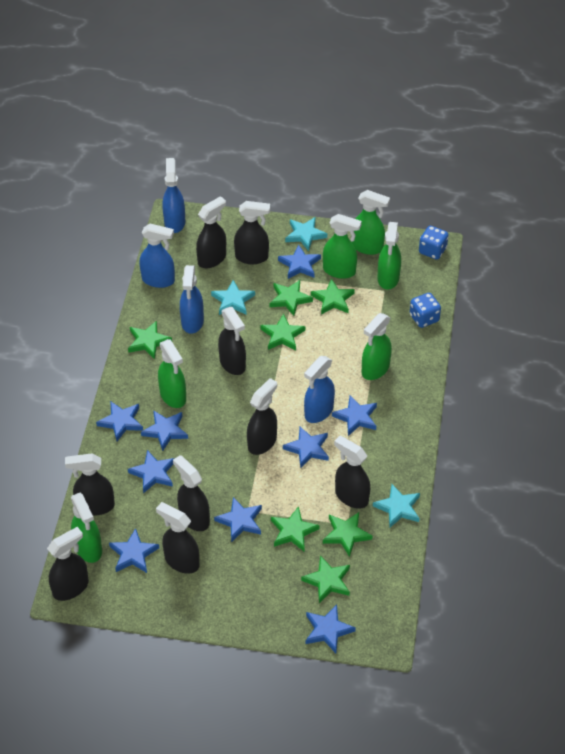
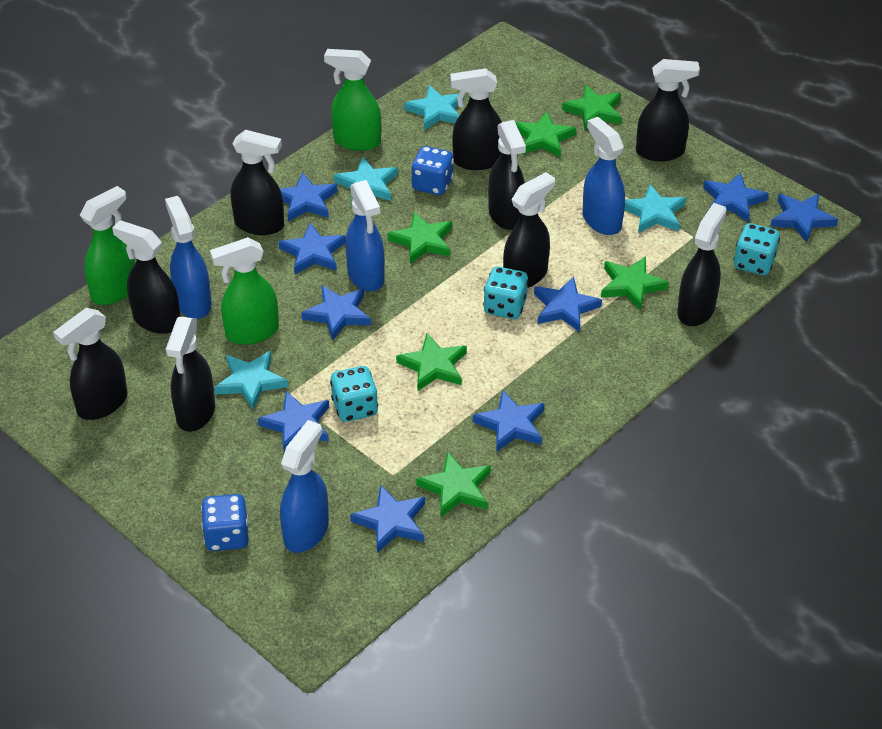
green spray bottle: [71,493,102,563] [158,339,186,408] [323,214,362,279] [351,190,390,255] [362,313,392,380] [377,222,401,289] = 6 -> [80,186,135,305] [210,237,279,345] [324,49,381,151] = 3
green star: [128,321,172,359] [261,314,305,350] [269,280,313,316] [271,506,319,551] [301,556,350,603] [311,279,355,315] [323,512,372,557] = 7 -> [388,212,452,264] [396,333,467,392] [416,451,491,518] [515,112,576,158] [562,85,622,131] [601,256,669,311] = 6
turquoise dice: none = 0 -> [330,366,378,422] [483,267,528,319] [734,223,780,275] = 3
turquoise star: [211,280,255,315] [285,217,327,251] [373,484,420,527] = 3 -> [214,351,288,410] [334,157,398,206] [404,85,464,130] [624,184,686,233] = 4

